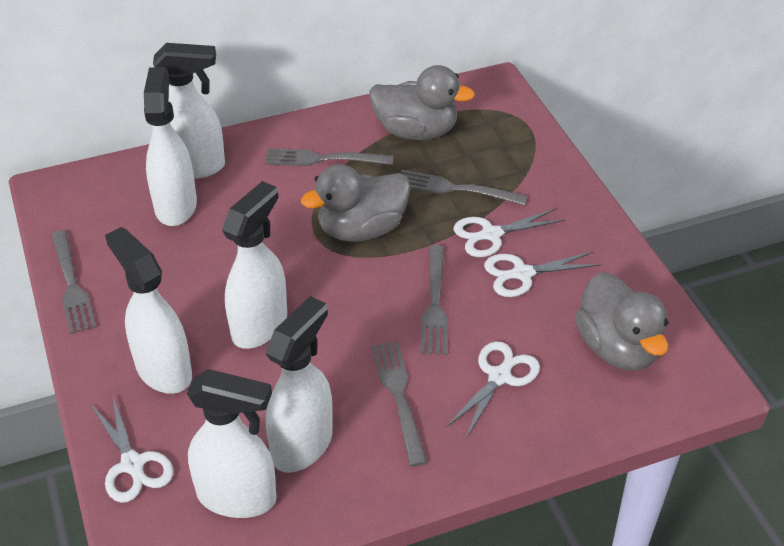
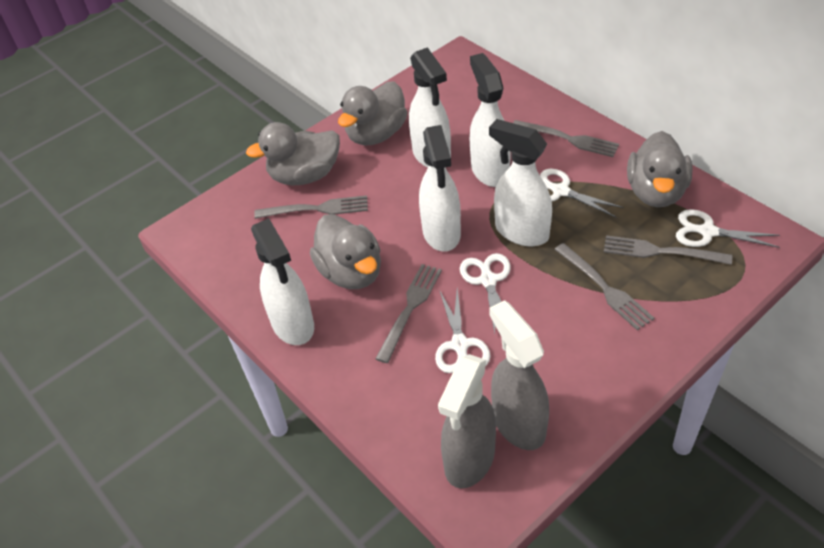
grey duck: [301,164,411,242] [369,65,475,140] [575,272,669,371] = 3 -> [246,122,340,185] [310,214,381,289] [338,81,407,146] [627,131,693,207] = 4
grey spray bottle: none = 0 -> [438,354,496,488] [489,300,549,450] = 2
white spray bottle: [105,227,192,394] [144,67,197,226] [153,43,225,179] [187,369,276,518] [222,181,287,349] [265,296,333,473] = 6 -> [251,218,314,345] [409,47,451,168] [419,125,461,252] [470,53,511,187] [489,119,552,246] = 5

